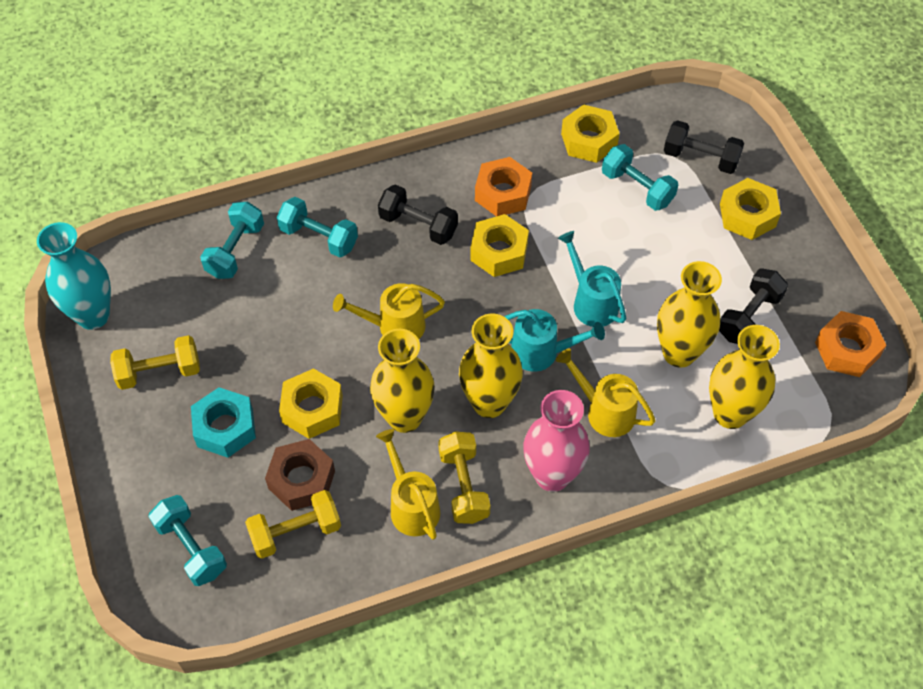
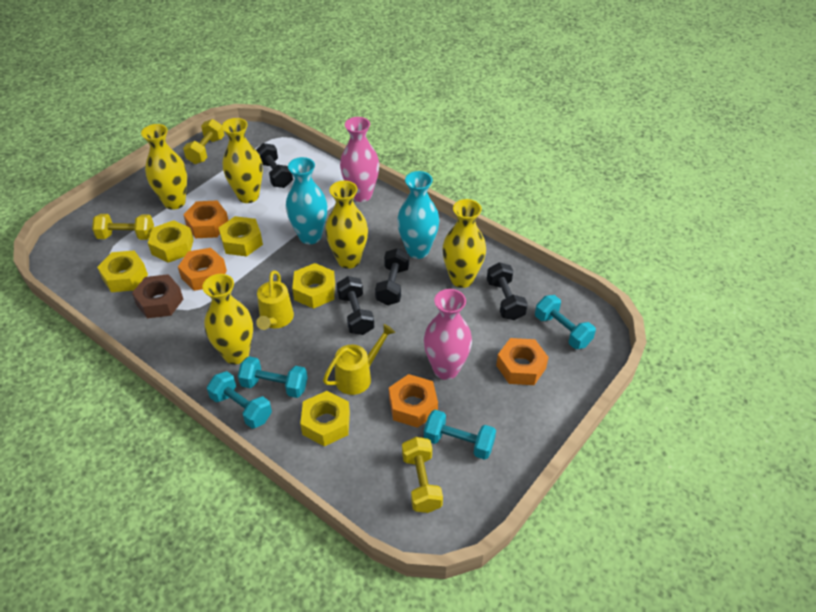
black dumbbell: [378,184,458,245] [664,120,744,174] [719,269,788,344] = 3 -> [256,143,293,188] [337,276,374,335] [375,248,409,305] [487,262,528,320] = 4
orange nut: [475,157,532,216] [815,311,887,377] = 2 -> [178,248,227,291] [183,200,229,238] [389,374,438,428] [496,338,549,385] = 4
pink vase: [523,390,590,492] = 1 -> [340,117,379,202] [424,289,472,380] = 2
turquoise nut: [191,387,256,458] = 1 -> none = 0
turquoise vase: [37,222,111,330] = 1 -> [286,157,327,244] [397,171,440,259] = 2
turquoise watering can: [504,309,605,372] [558,231,626,327] = 2 -> none = 0
yellow nut: [279,368,343,439] [470,214,529,277] [561,104,620,163] [720,178,781,240] = 4 -> [97,251,148,292] [148,220,194,263] [219,216,263,257] [292,263,335,309] [300,391,350,446] = 5
yellow vase: [370,329,435,433] [459,314,523,418] [657,261,722,368] [709,325,780,429] = 4 -> [141,124,187,210] [202,274,253,365] [222,118,263,203] [325,181,368,269] [442,199,486,288] = 5
yellow watering can: [333,283,445,339] [376,429,440,540] [556,348,656,437] = 3 -> [256,271,294,330] [323,324,395,395] = 2

